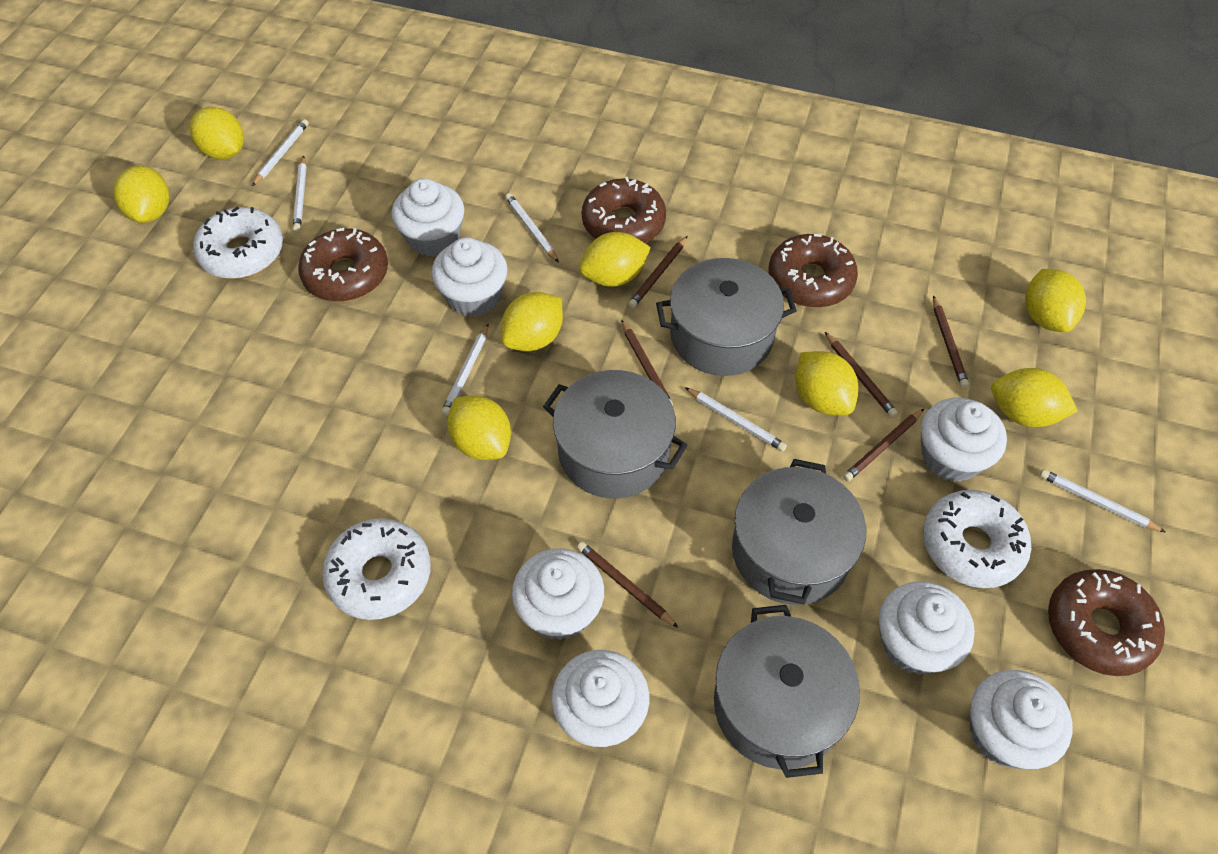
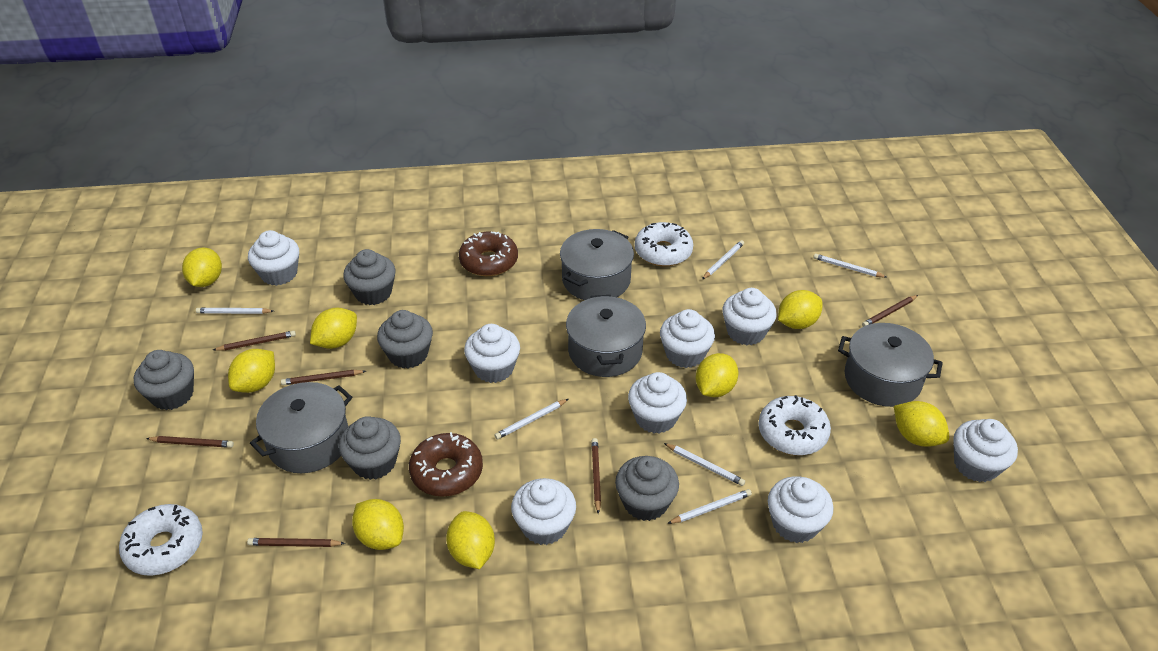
brown donut: [298,228,388,302] [582,177,666,243] [768,234,858,308] [1048,569,1165,676] = 4 -> [409,432,483,497] [459,231,518,276] = 2
grey cupcake: none = 0 -> [134,350,194,410] [339,416,401,480] [343,249,395,305] [377,310,433,368] [615,456,679,521] = 5
white cupcake: [392,178,464,257] [432,237,507,317] [512,548,604,640] [552,650,650,747] [879,581,975,675] [921,398,1007,482] [970,670,1073,769] = 7 -> [248,230,299,286] [464,324,520,383] [511,478,576,545] [628,372,687,434] [660,309,715,368] [722,288,777,345] [768,476,833,543] [953,419,1018,482] = 8

